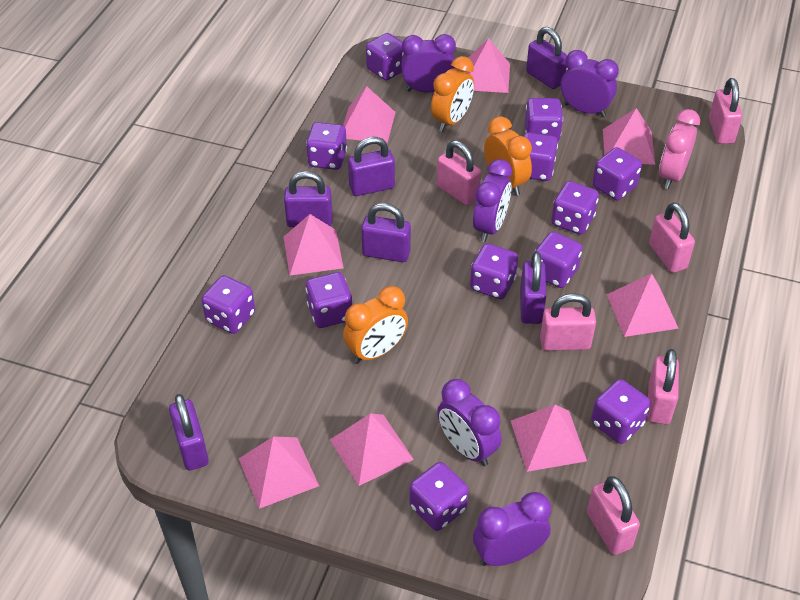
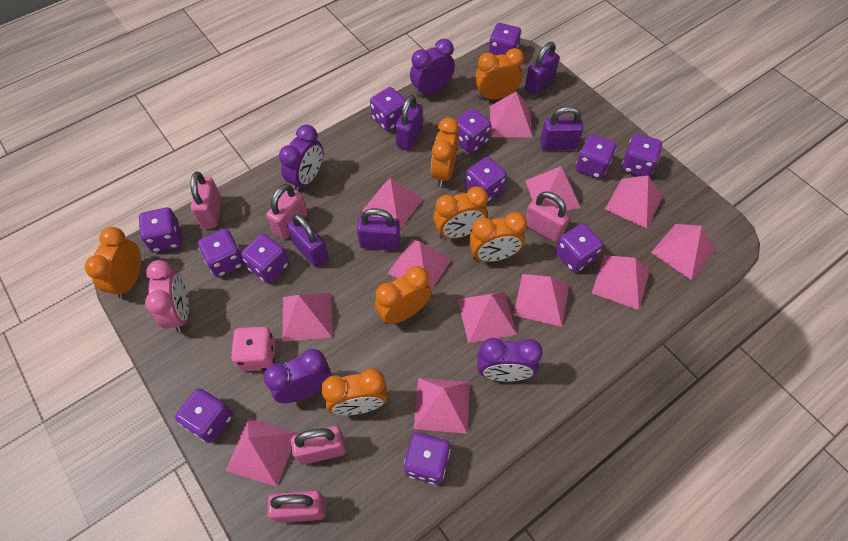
orange clock: [343,286,408,364] [431,56,474,132] [484,116,532,196] = 3 -> [85,227,141,299] [321,368,388,415] [375,266,431,324] [431,118,459,187] [433,186,488,239] [469,212,527,262] [475,48,524,100] = 7
pink dice: none = 0 -> [231,327,275,371] = 1
pink padlock: [437,140,481,206] [540,293,596,351] [587,476,640,555] [647,349,679,424] [649,202,695,273] [709,78,742,144] = 6 -> [190,172,221,228] [266,184,308,239] [267,490,326,523] [291,426,346,465] [525,191,570,242] = 5
pink pyramid: [239,437,319,509] [284,214,344,275] [330,413,414,486] [343,86,396,143] [463,38,510,93] [511,405,587,472] [603,108,655,165] [607,273,679,337] = 8 -> [226,418,298,487] [282,293,332,342] [362,178,423,229] [388,239,452,290] [414,378,470,434] [458,291,517,343] [490,92,533,138] [514,274,569,327] [525,166,580,211] [592,255,650,310] [605,176,663,228] [651,224,715,280] = 12
purple clock: [401,34,456,93] [437,379,501,466] [473,159,512,242] [473,492,551,566] [561,50,619,117] = 5 -> [263,349,332,403] [279,125,323,192] [410,39,455,98] [477,338,543,381] = 4
purple padlock: [169,394,209,471] [284,171,333,227] [348,137,395,196] [361,203,411,262] [520,252,546,324] [526,27,567,89] = 6 -> [287,213,328,267] [357,208,400,251] [395,95,423,151] [525,42,560,95] [540,106,583,151] = 5

